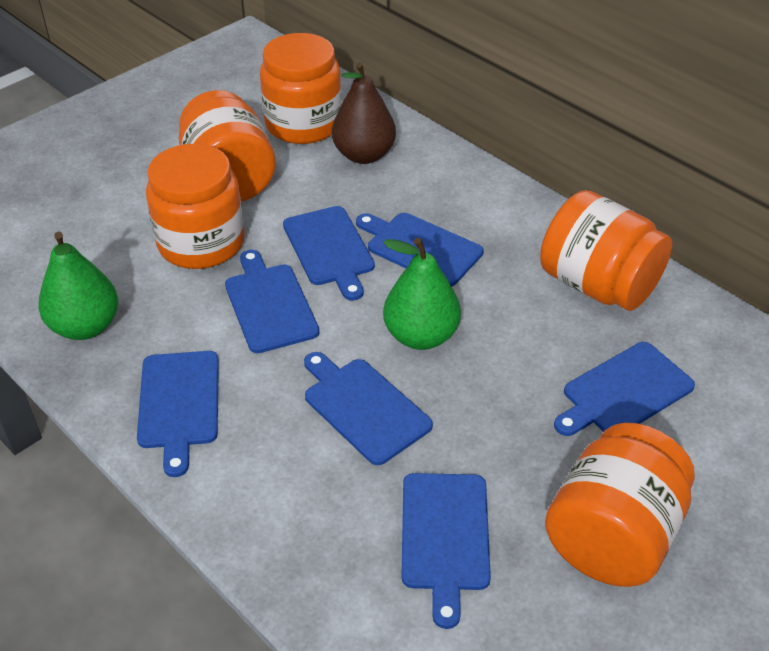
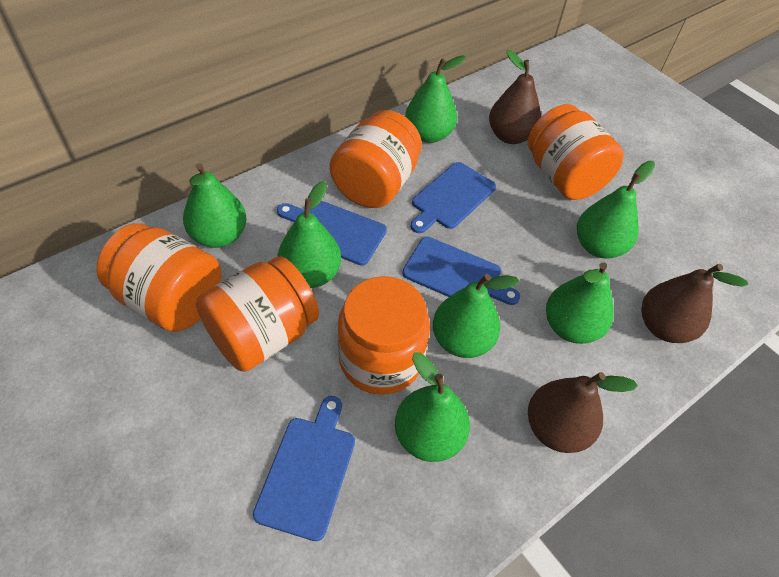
blue cutting board: [137,351,219,477] [225,250,319,353] [283,206,375,301] [304,352,433,465] [356,213,484,287] [401,473,491,629] [554,342,695,436] = 7 -> [253,396,355,541] [277,201,387,265] [402,237,520,305] [410,162,496,233] = 4
brown pear: [332,62,396,164] = 1 -> [489,50,541,144] [528,372,638,453] [641,264,748,343] = 3
green pear: [38,232,118,340] [383,238,461,350] = 2 -> [183,163,246,248] [277,181,341,288] [395,352,470,462] [405,55,466,143] [433,274,519,358] [546,262,614,344] [577,161,655,258] = 7

